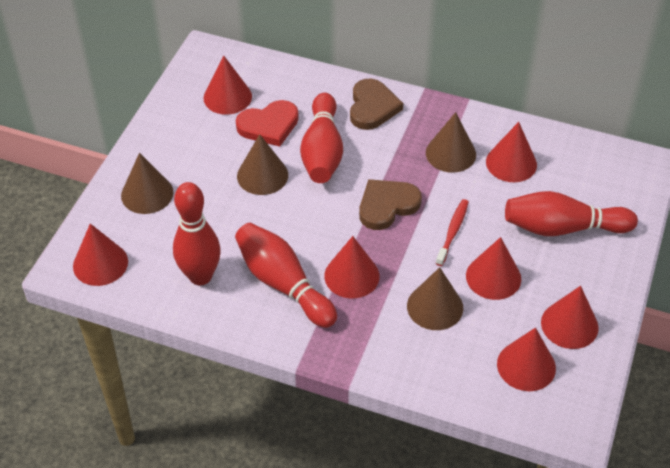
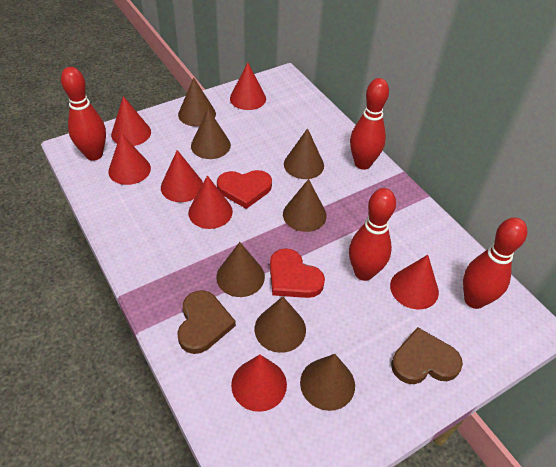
brown cone: [121,153,174,214] [237,134,288,195] [407,267,463,330] [426,112,476,173] = 4 -> [178,77,216,126] [191,109,231,159] [216,242,265,297] [255,296,306,353] [283,179,327,232] [284,128,324,179] [300,354,355,411] = 7
red heart: [236,100,299,147] = 1 -> [217,170,272,209] [270,248,325,298] = 2
red toothbrush: [436,199,469,266] = 1 -> none = 0

